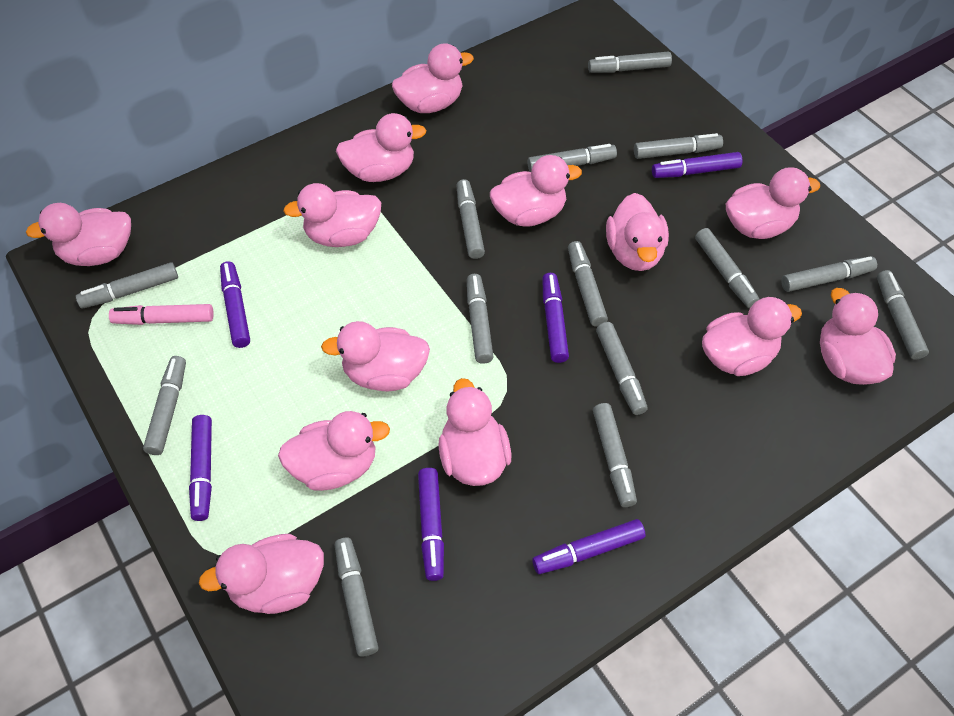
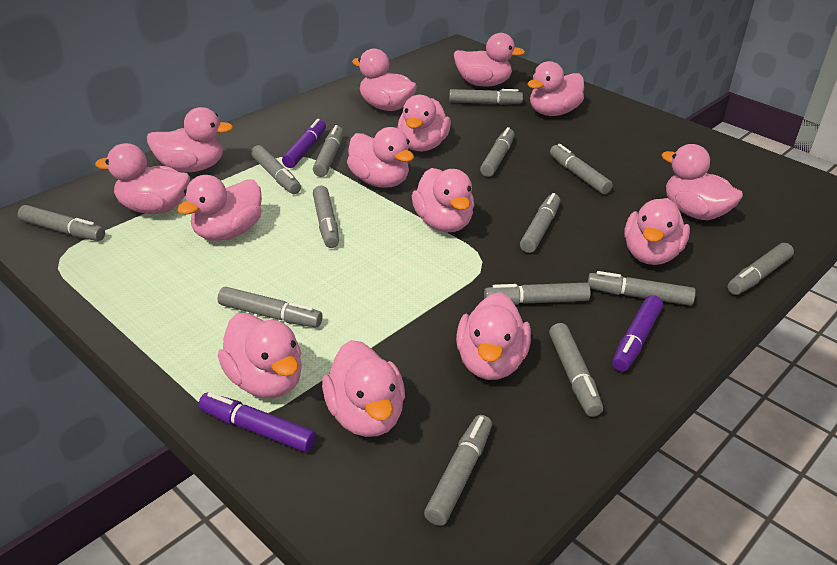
pink duck: [26,203,131,266] [199,534,324,614] [278,411,390,491] [283,183,381,247] [321,321,430,391] [336,113,427,182] [392,43,474,113] [438,378,511,486] [490,155,582,227] [606,193,669,271] [702,297,802,376] [726,167,820,239] [820,288,896,385] = 13 -> [95,143,190,214] [147,107,233,172] [177,175,262,241] [218,313,302,398] [322,340,405,437] [347,127,414,188] [352,48,417,111] [398,95,451,151] [412,168,474,232] [454,33,525,87] [456,292,531,380] [527,61,584,116] [624,198,690,265] [661,144,743,220] = 14
pink marker: [109,304,214,325] = 1 -> none = 0
purple marker: [189,415,212,521] [220,261,250,348] [418,468,444,581] [532,519,646,574] [542,273,569,363] [652,152,742,178] = 6 -> [198,392,316,453] [282,119,326,168] [612,295,663,372] = 3

